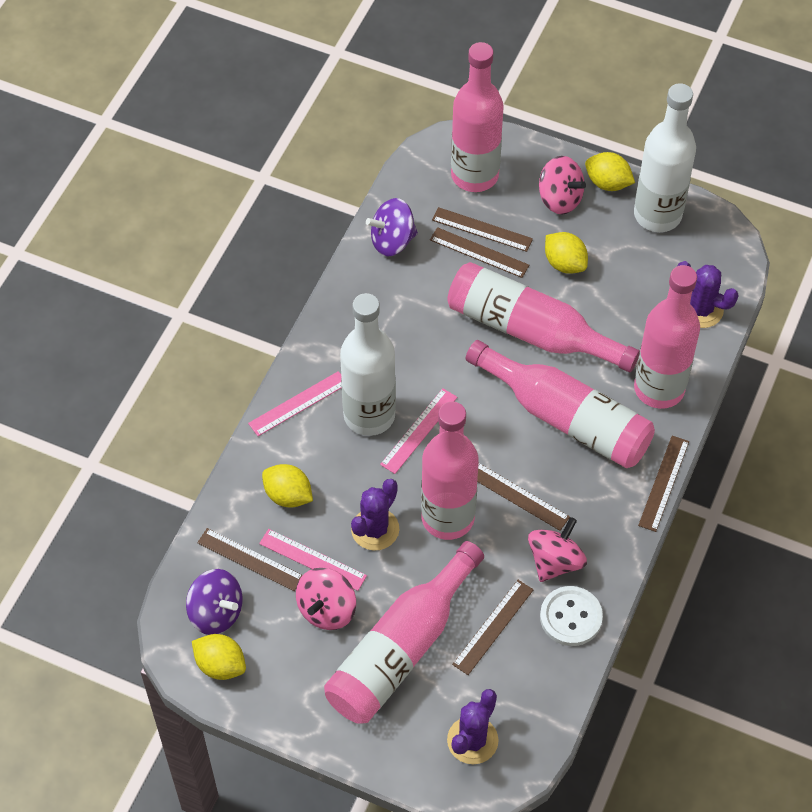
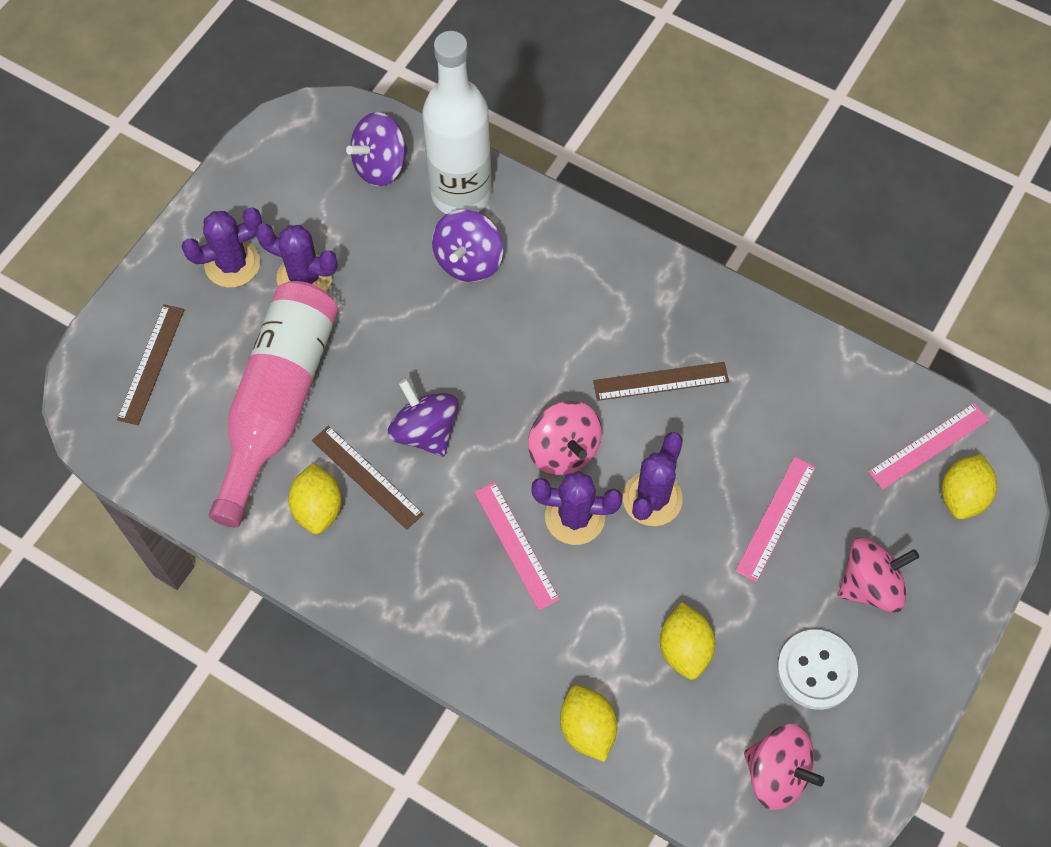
brown ruler: [197,528,303,591] [430,227,529,278] [432,207,533,252] [452,580,534,675] [477,463,570,531] [638,436,689,532] = 6 -> [117,304,185,425] [312,425,423,530] [593,362,729,401] = 3
pink bottle: [324,541,484,724] [421,401,479,540] [447,262,640,372] [451,42,504,192] [466,340,655,468] [634,265,700,409] = 6 -> [209,281,338,527] = 1
purple cactus: [351,479,399,551] [447,689,498,764] [677,261,739,328] = 3 -> [181,208,262,288] [255,224,338,291] [532,471,623,545] [623,432,683,526] = 4
purple spinning top: [186,569,243,635] [366,198,418,257] = 2 -> [346,112,408,186] [388,379,459,456] [432,210,503,282] = 3
white bottle: [340,293,396,436] [634,83,696,232] = 2 -> [423,31,492,214] = 1

